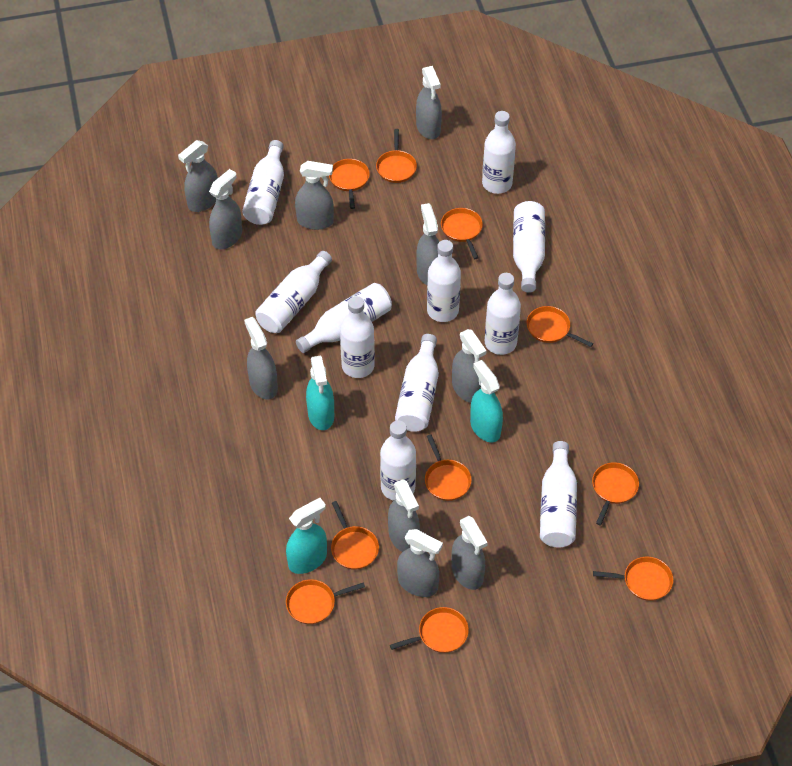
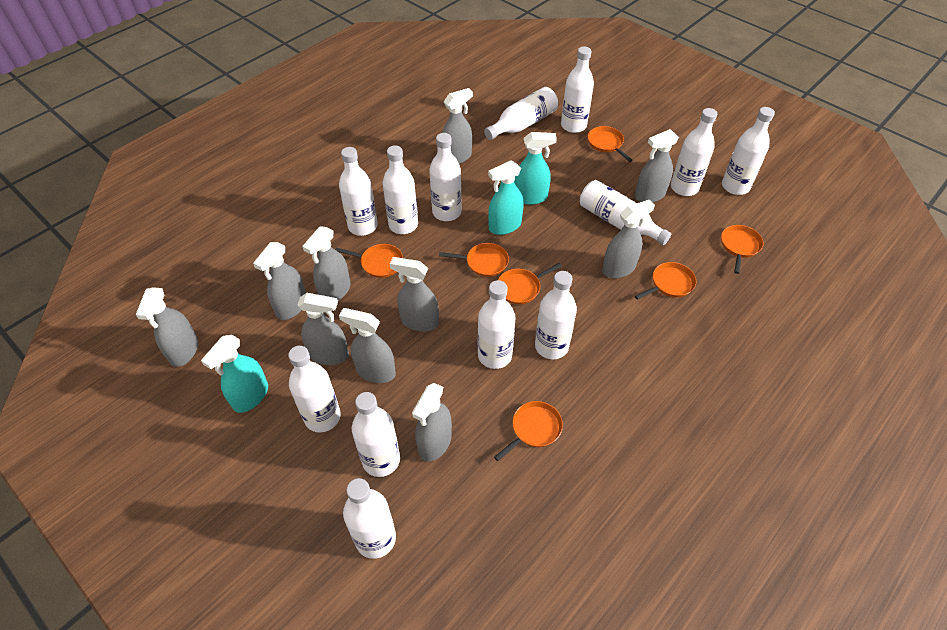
orange pan: [286,579,365,624] [329,159,370,209] [331,501,379,570] [376,129,417,183] [390,607,469,653] [425,435,472,501] [441,208,483,259] [527,306,593,347] [592,462,639,525] [593,557,673,601] = 10 -> [335,244,403,278] [439,243,509,277] [494,401,563,461] [498,263,562,304] [587,126,633,162] [635,262,696,300] [721,225,763,274] = 7
white bottle: [242,140,284,225] [255,251,332,333] [296,283,392,353] [340,296,375,378] [380,420,416,501] [395,334,439,432] [427,240,461,322] [482,111,516,194] [485,273,521,355] [513,201,545,293] [540,441,577,547] = 11 -> [288,346,341,432] [339,147,378,236] [343,478,396,559] [352,392,400,477] [382,145,418,234] [429,133,462,221] [478,280,516,369] [484,87,558,140] [535,271,577,359] [561,47,594,133] [580,180,671,245] [671,108,717,196] [722,107,775,195] = 13

